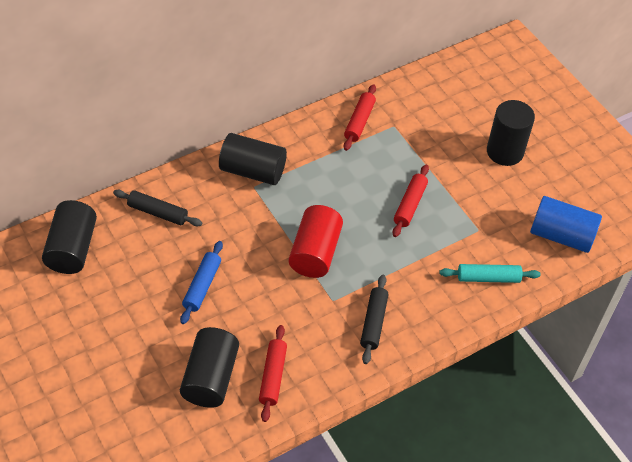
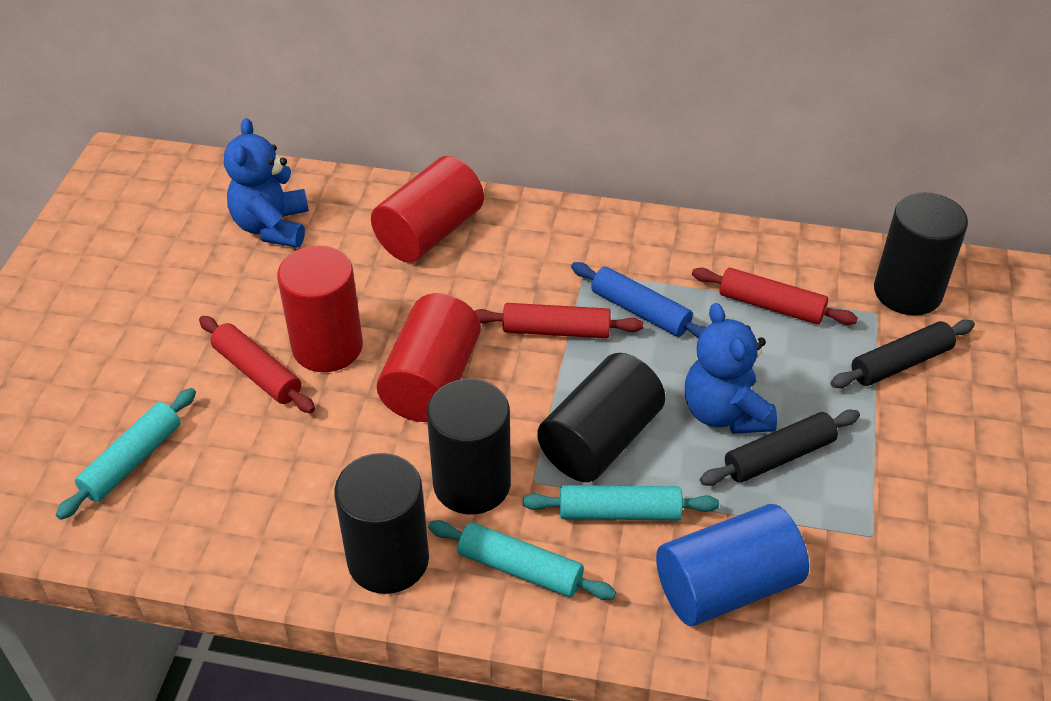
blue teddy bear: none = 0 -> [224,118,309,248] [685,303,777,434] = 2
red cylinder: [289,205,343,278] = 1 -> [277,246,363,372] [371,156,484,263] [377,293,481,422] = 3
turquoise rolling pin: [439,264,541,283] = 1 -> [56,388,196,520] [428,520,616,600] [523,485,719,520] = 3

